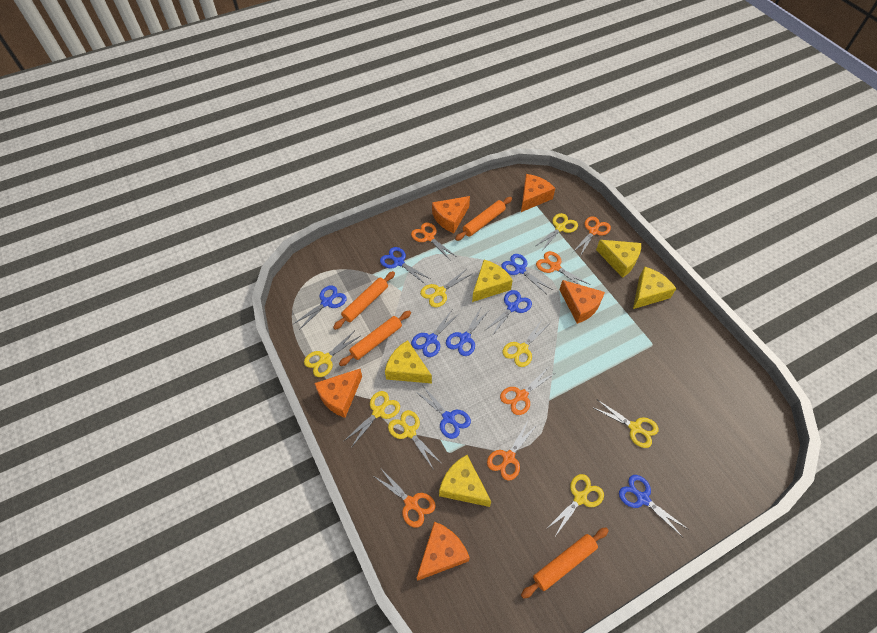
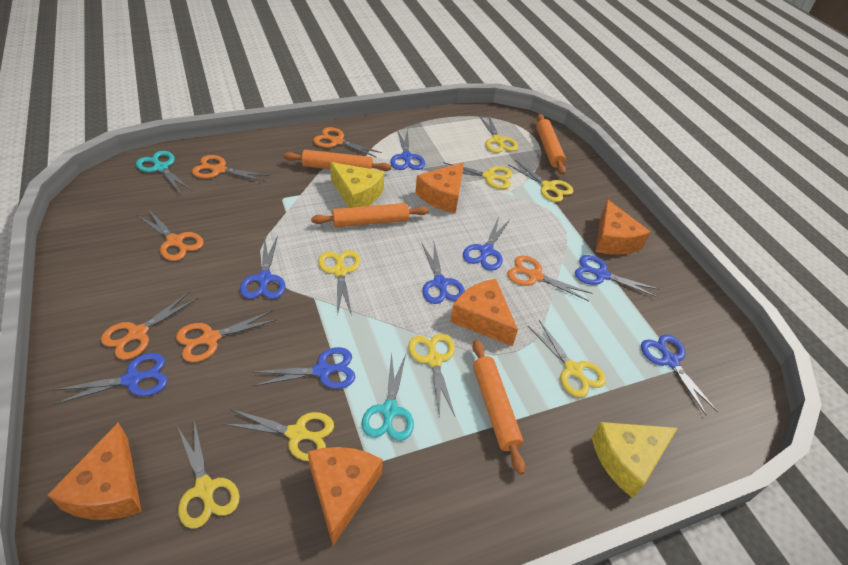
turquoise scissors: none = 0 -> [136,151,193,194] [362,351,414,441] = 2
yellow cheese: [385,340,432,383] [439,455,491,507] [472,260,513,302] [596,240,641,278] [633,266,676,309] = 5 -> [330,162,384,208] [592,422,678,498] = 2

